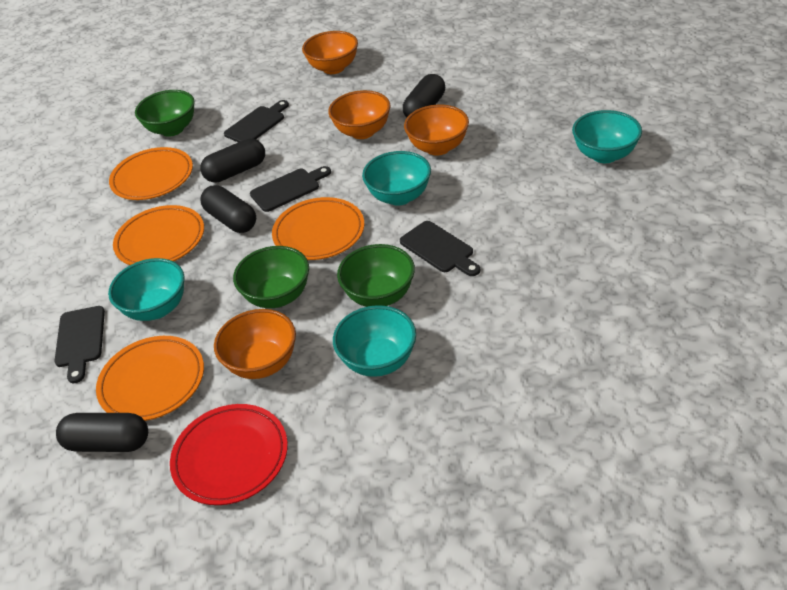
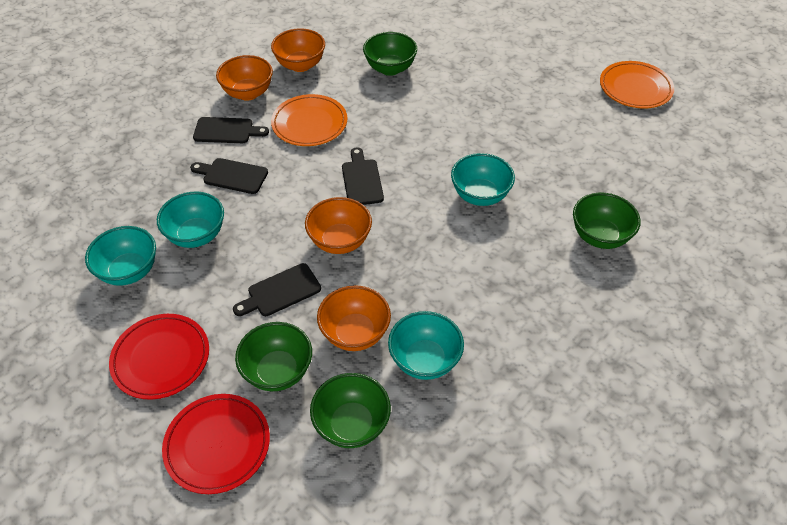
black capsule: [56,413,148,452] [200,138,265,183] [200,185,256,233] [403,74,445,117] = 4 -> none = 0
green bowl: [135,90,195,137] [233,246,309,308] [337,244,415,307] = 3 -> [235,322,312,391] [310,373,391,448] [363,32,417,76] [573,193,641,249] = 4
orange plate: [96,336,204,421] [109,147,193,200] [113,205,204,265] [272,197,364,260] = 4 -> [271,94,347,146] [600,61,674,109] = 2
red plate: [170,404,288,505] = 1 -> [109,314,209,400] [162,394,270,494] = 2

